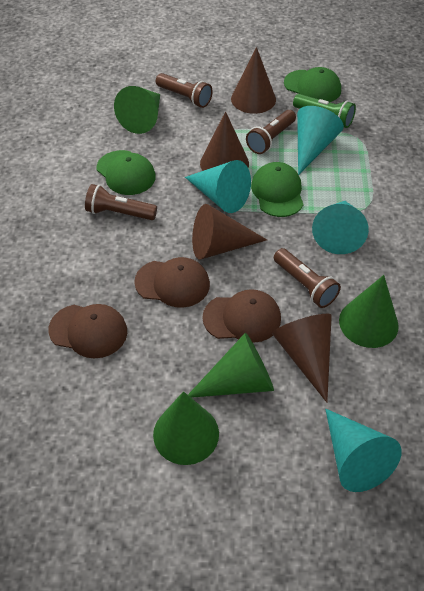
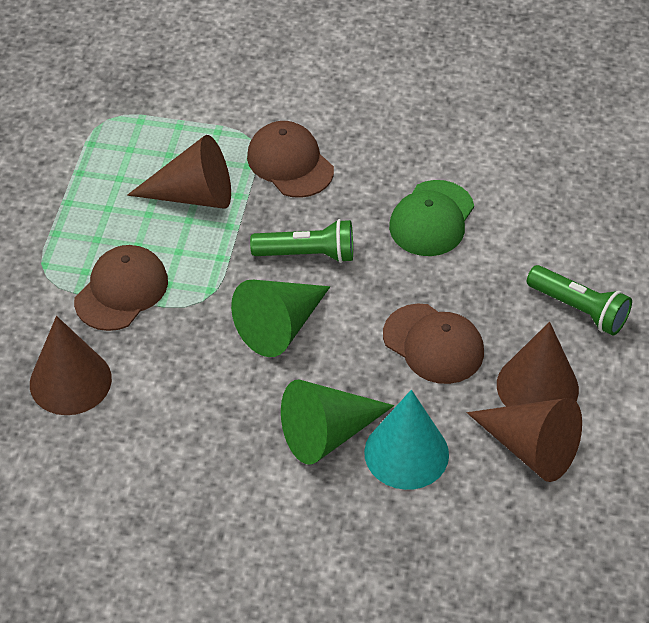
brown flashlight: [85,184,157,220] [156,73,213,108] [246,110,296,154] [274,248,341,308] = 4 -> none = 0
green cap: [97,150,156,195] [251,162,304,217] [284,67,341,102] = 3 -> [389,180,474,256] = 1
green cone: [114,86,160,134] [153,391,219,465] [188,333,274,398] [339,275,399,348] = 4 -> [231,280,330,357] [281,379,394,465] = 2
green flashlight: [293,94,356,128] = 1 -> [250,219,353,263] [527,265,632,336] = 2
turquoise cone: [185,160,251,213] [297,106,344,175] [312,201,369,254] [325,409,402,492] = 4 -> [364,390,449,490] = 1

